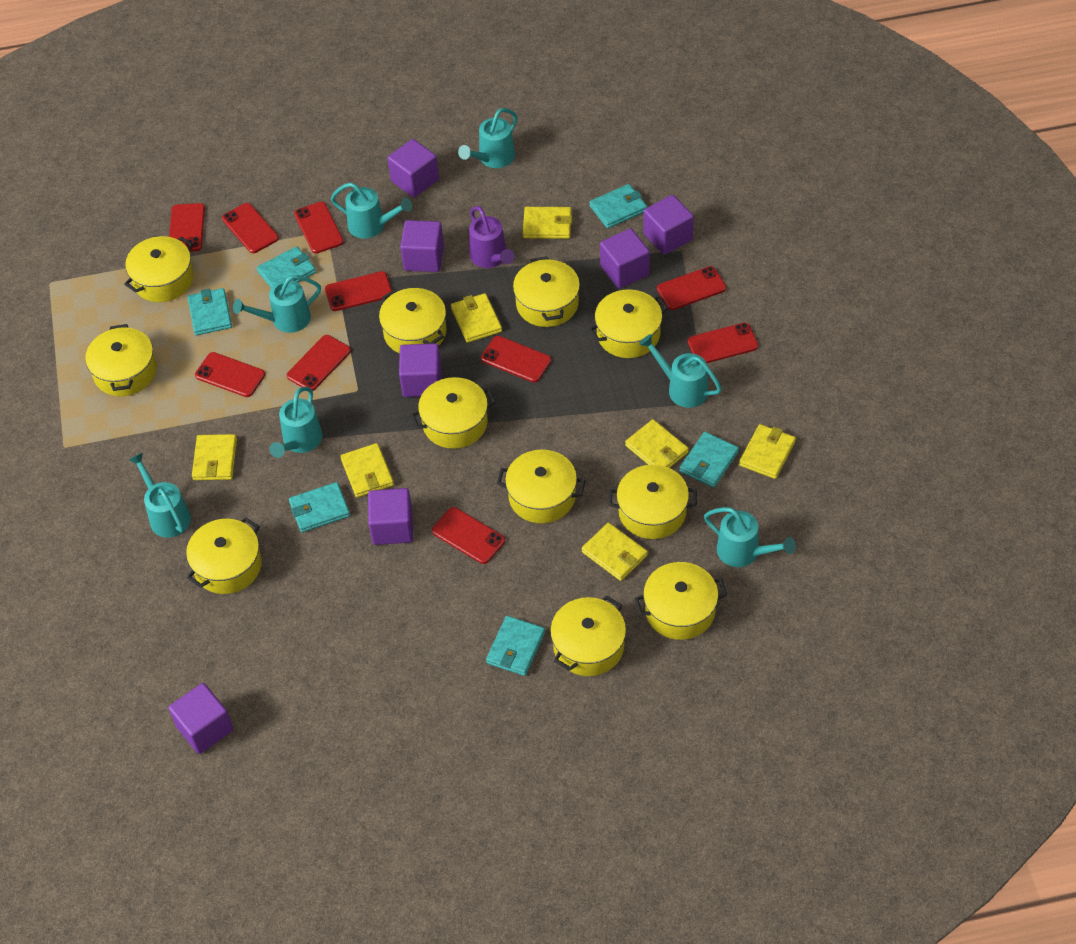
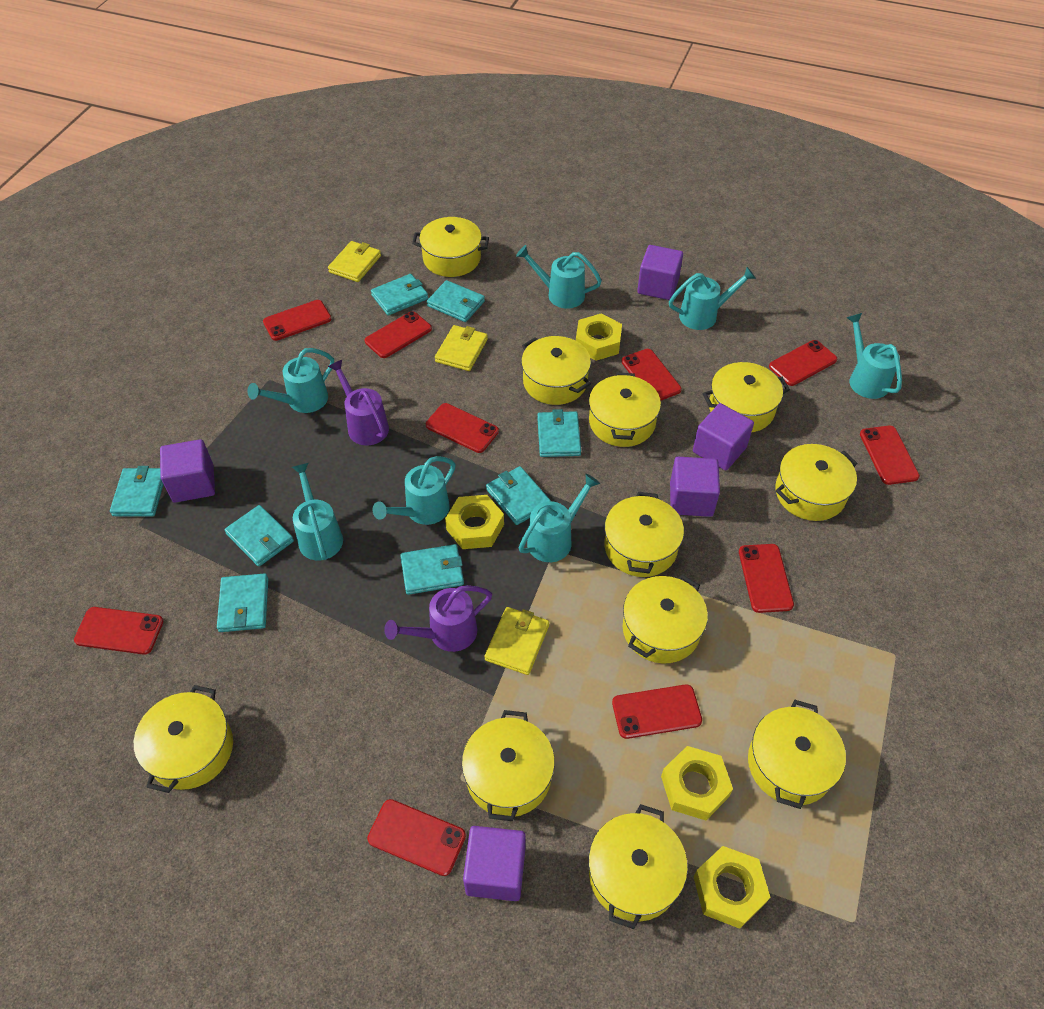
purple cube: [168,683,233,754] [368,488,413,545] [388,139,439,198] [399,343,442,397] [400,220,444,272] [600,228,650,288] [643,195,694,255] = 7 -> [160,439,215,503] [463,826,526,901] [637,245,683,300] [670,457,720,517] [693,403,754,471] = 5
purple watering can: [469,206,514,268] = 1 -> [328,360,389,446] [384,585,492,652] = 2
turquoise wallet: [187,288,232,335] [257,246,316,288] [289,482,350,532] [486,616,545,676] [589,184,647,228] [679,432,739,487] = 6 -> [110,466,164,517] [217,573,268,632] [224,505,294,567] [371,274,428,315] [400,544,464,595] [427,280,485,322] [486,466,551,525] [537,409,581,457] = 8
yellow nut: none = 0 -> [445,495,504,549] [576,313,622,361] [661,746,733,820] [693,846,770,929] = 4
yellow wallet: [192,434,237,480] [340,443,394,497] [451,293,502,343] [523,207,572,239] [582,523,648,581] [625,419,689,468] [739,424,796,479] = 7 -> [328,241,381,282] [435,325,488,371] [484,607,549,675] = 3

